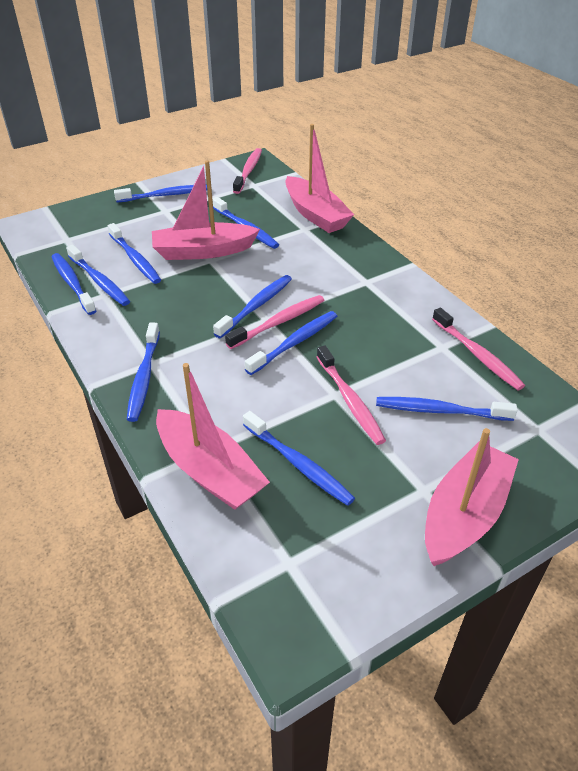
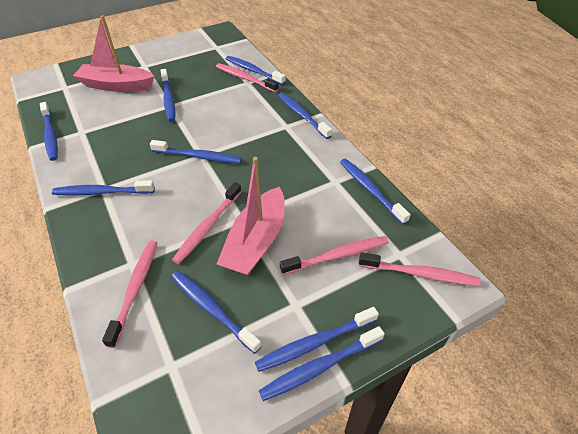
pink boat: [152,160,260,260] [156,363,270,510] [285,124,354,233] [425,428,519,566] = 4 -> [73,15,155,92] [217,157,285,276] = 2
pink toothbrush: [225,295,324,349] [233,148,262,194] [317,345,386,445] [432,308,525,390] = 4 -> [102,241,157,348] [172,182,242,264] [216,63,279,92] [280,236,389,275] [359,252,481,286] = 5

